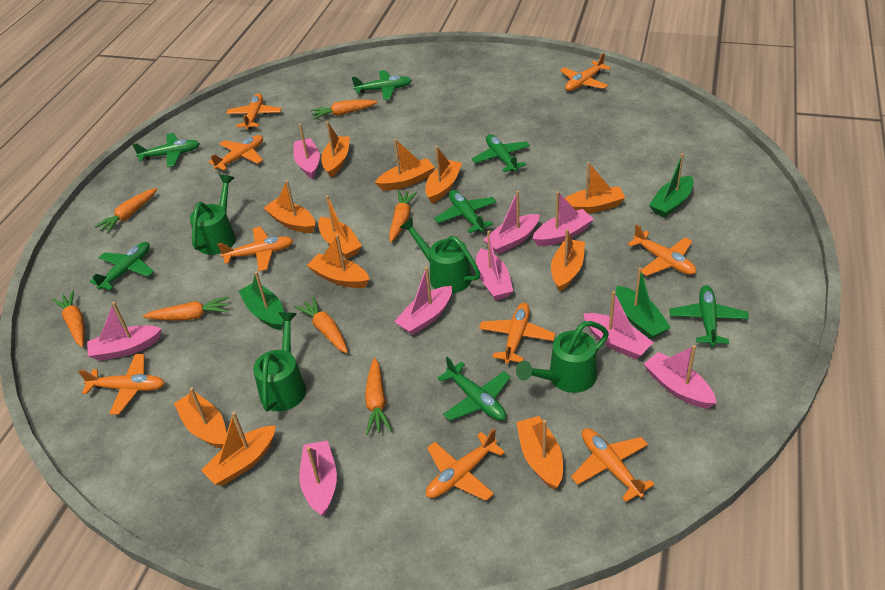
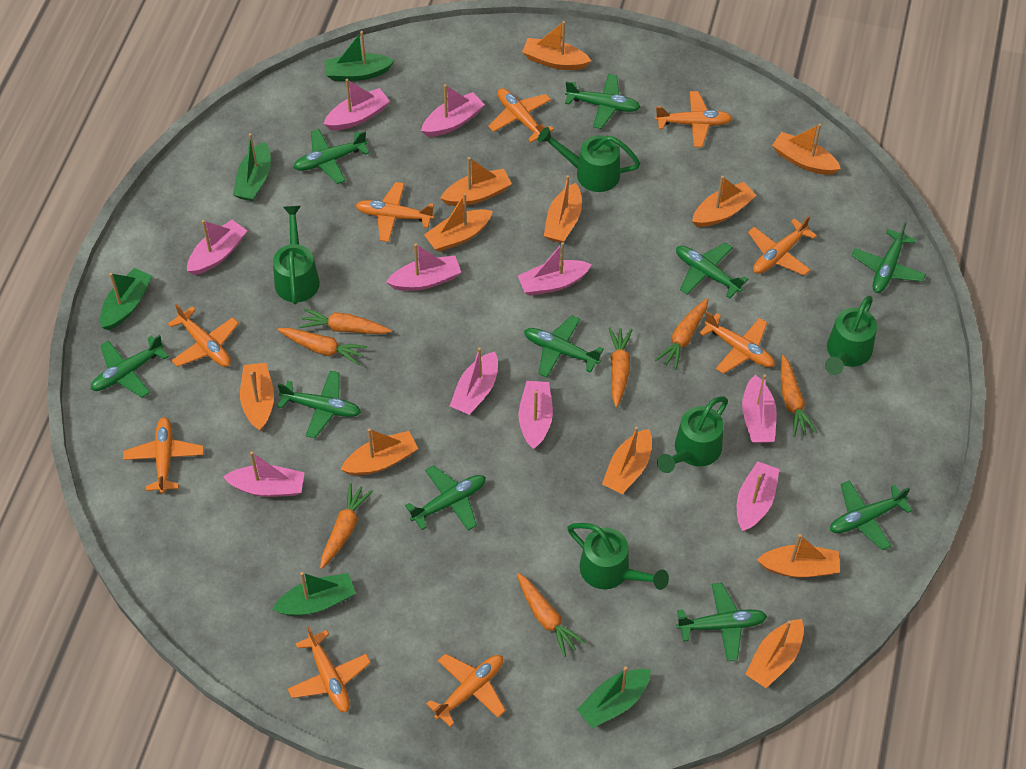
green boat: [239,271,284,330] [616,268,671,339] [649,153,694,218] = 3 -> [100,268,152,330] [233,133,271,201] [272,572,356,616] [324,31,395,81] [577,667,651,728] = 5
green plane: [90,242,154,290] [132,133,200,167] [352,70,412,100] [434,190,496,233] [437,357,511,421] [472,134,530,172] [669,285,749,347] = 7 -> [91,335,169,398] [277,371,361,438] [293,129,369,184] [405,465,486,531] [524,316,604,377] [565,74,640,129] [676,242,748,298] [676,583,767,661] [830,480,912,550] [851,222,926,293] = 10
green watering can: [190,175,236,255] [253,312,306,411] [399,218,481,293] [516,321,609,393] = 4 -> [273,206,320,304] [538,127,640,192] [567,523,669,590] [657,397,728,473] [825,296,877,375] = 5
pink boat: [87,302,162,361] [293,124,320,179] [300,440,337,517] [394,267,452,335] [476,231,513,300] [483,191,540,254] [532,191,594,246] [583,291,654,359] [644,345,716,409] = 9 -> [187,220,247,275] [223,451,305,497] [324,79,390,130] [386,243,461,291] [421,84,485,137] [450,347,498,415] [518,242,592,296] [519,381,553,450] [737,461,780,532] [742,374,777,443] = 10

